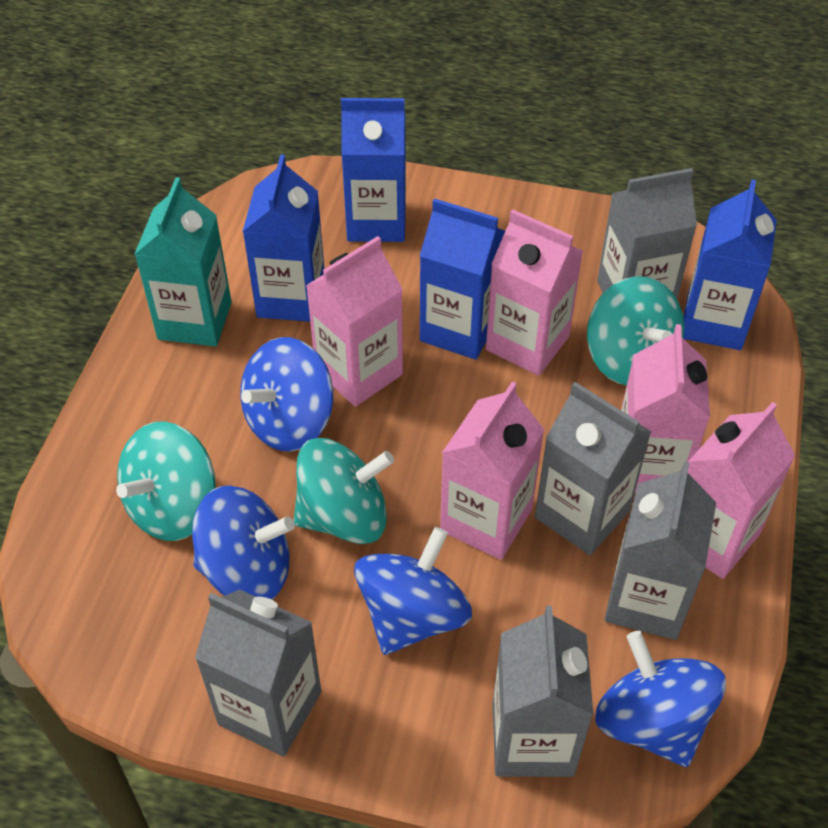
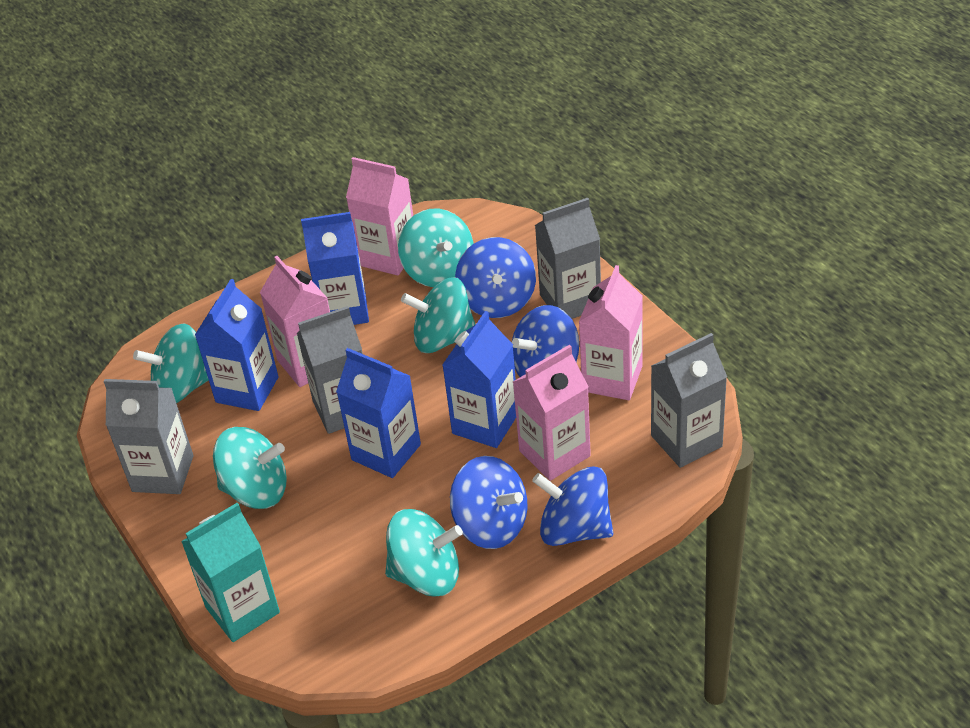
grey carton: [195,589,321,757] [493,606,594,777] [535,382,651,555] [597,168,697,299] [604,461,716,640] = 5 -> [103,379,193,494] [297,306,363,434] [535,198,601,319] [651,333,727,468] = 4
pink carton: [306,236,403,407] [440,382,545,560] [486,209,583,376] [621,324,710,493] [688,402,795,579] = 5 -> [260,256,330,387] [346,157,413,276] [513,345,591,481] [579,265,643,400] = 4
turquoise spinning top: [116,421,216,541] [294,438,394,544] [587,276,685,385] = 3 -> [133,323,209,403] [213,427,287,509] [385,509,463,597] [398,208,473,287] [401,277,476,353] = 5

